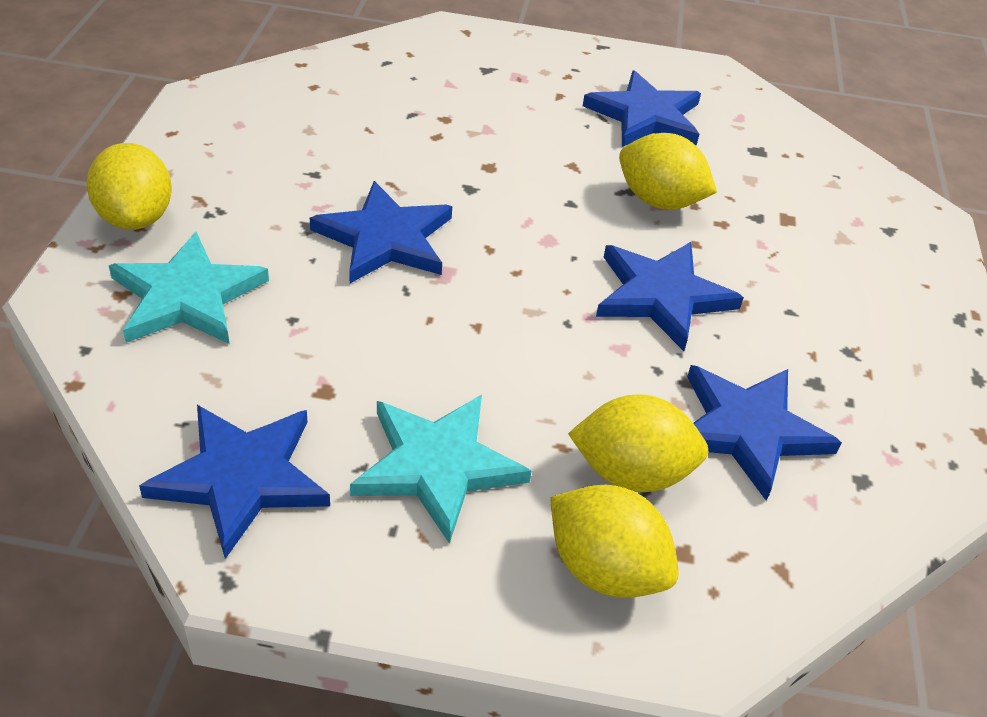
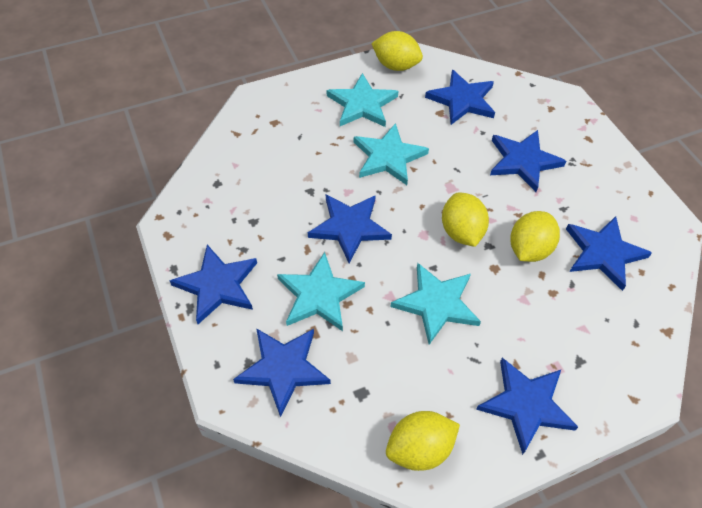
blue star: [139,405,330,559] [310,181,452,283] [583,70,701,147] [596,242,744,351] [687,365,842,501] = 5 -> [170,245,257,324] [233,328,331,417] [308,195,392,263] [425,70,495,125] [476,358,578,455] [490,130,566,192] [566,216,652,291] = 7
turquoise star: [109,232,269,344] [350,395,531,544] = 2 -> [277,252,365,331] [327,73,399,127] [354,123,429,185] [391,263,481,345] = 4

